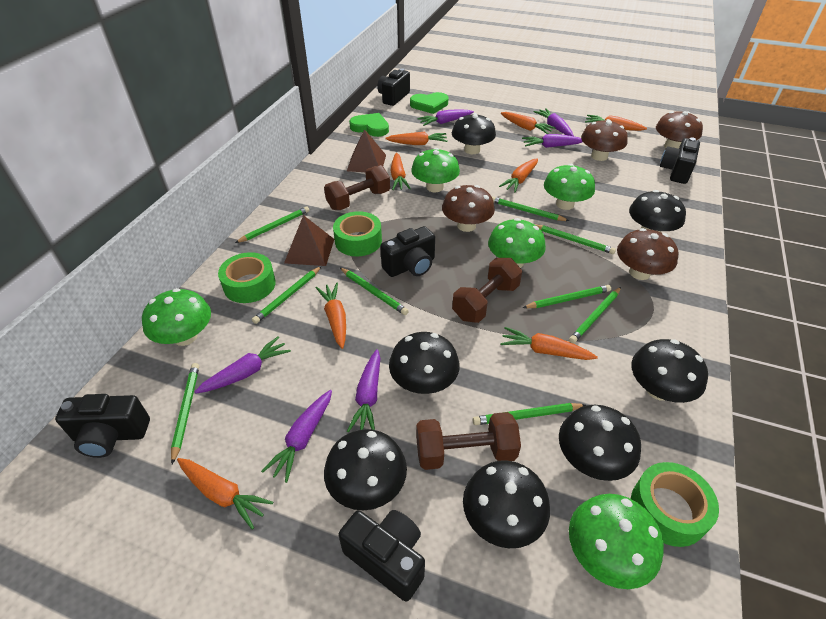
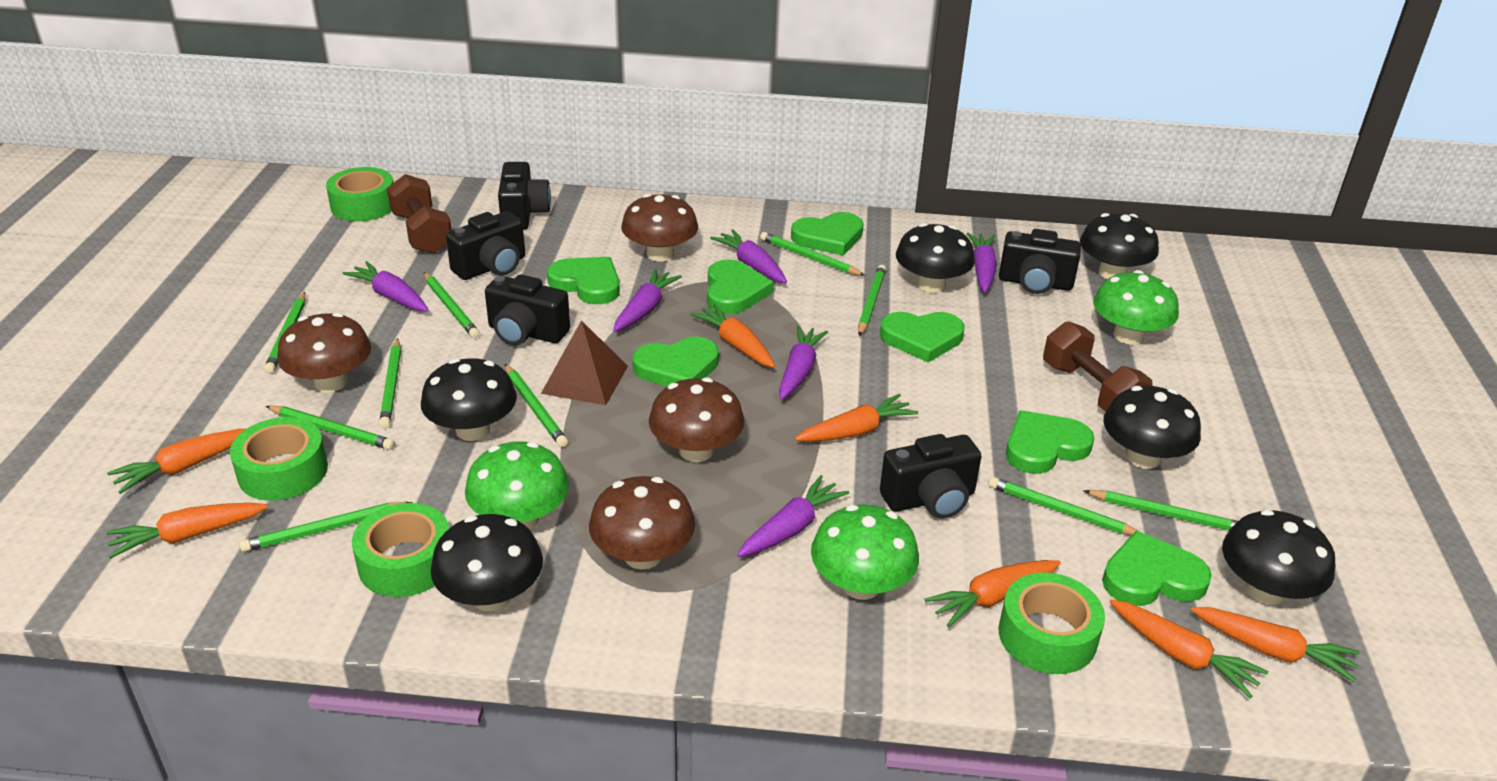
black mushroom: [324,429,407,510] [389,332,460,394] [452,113,496,154] [463,460,550,548] [559,405,641,481] [629,190,686,232] [631,339,708,403] = 7 -> [421,358,517,441] [431,514,543,611] [896,223,975,293] [1080,213,1159,279] [1103,386,1201,469] [1222,509,1335,605] = 6
brown dumbbell: [324,165,390,210] [416,412,521,470] [452,258,522,323] = 3 -> [387,174,452,254] [1043,321,1152,412] = 2
brown pyramid: [284,215,334,266] [347,129,386,172] = 2 -> [541,320,628,405] = 1
green heart: [349,113,389,137] [410,92,448,114] = 2 -> [547,257,620,304] [632,337,719,386] [707,259,773,314] [791,212,864,256] [880,312,965,362] [1006,410,1094,474] [1102,531,1212,606] = 7
green mushroom: [142,288,211,346] [411,148,460,192] [488,218,546,268] [544,164,595,210] [569,494,664,589] = 5 -> [465,442,569,529] [811,505,919,600] [1093,270,1179,345] = 3
green pencil: [171,363,199,464] [235,206,309,243] [252,266,322,324] [340,268,409,315] [473,403,586,425] [492,196,569,221] [523,285,611,308] [534,224,616,254] [569,287,621,343] = 9 -> [239,502,413,552] [264,292,305,374] [266,406,395,450] [379,338,401,428] [424,272,480,338] [505,364,568,447] [760,232,865,276] [858,265,886,336] [988,477,1140,535] [1083,490,1238,531] = 10
green tape: [218,252,276,303] [333,211,382,256] [631,462,719,547] = 3 -> [230,417,328,501] [326,167,393,221] [352,503,449,597] [998,572,1105,674] = 4
orange carrot: [177,458,273,530] [316,283,346,349] [385,132,448,145] [390,153,411,190] [499,158,538,192] [500,327,598,360] [501,112,556,134] [585,115,647,131] = 8 -> [106,503,268,558] [107,429,245,494] [690,303,775,368] [795,394,918,442] [924,560,1061,627] [1110,599,1268,698] [1191,607,1360,682] = 7

